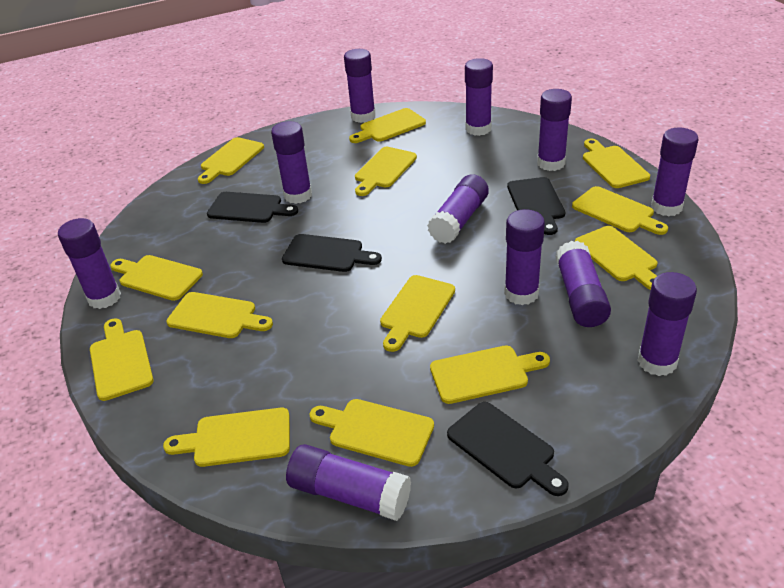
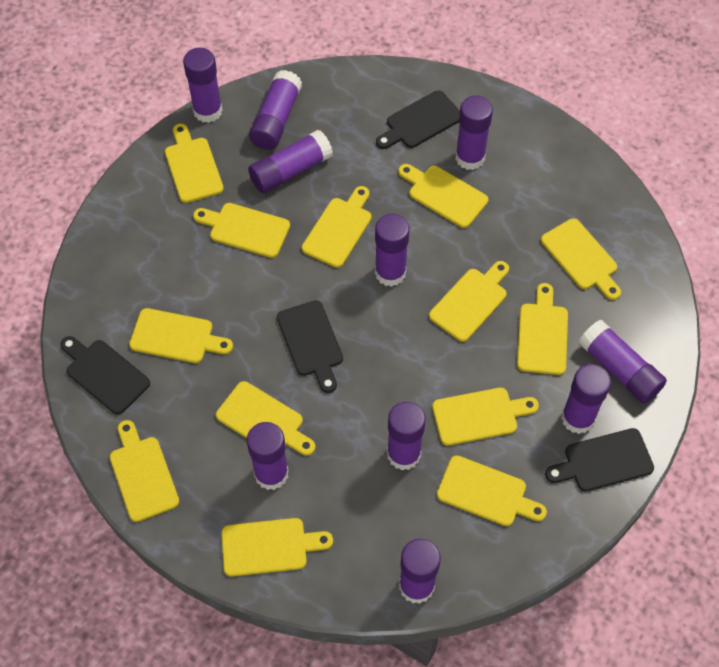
purple glue stick: [58,218,121,309] [271,121,312,204] [286,444,411,521] [344,49,376,123] [427,174,489,244] [465,58,493,136] [504,209,545,305] [537,89,572,171] [555,241,611,327] [637,272,697,376] [651,127,698,216] = 11 -> [183,48,222,123] [247,422,288,490] [248,130,333,193] [249,70,302,150] [375,214,410,287] [387,401,426,470] [399,539,441,604] [455,95,493,170] [561,364,611,434] [579,320,667,404] = 10

